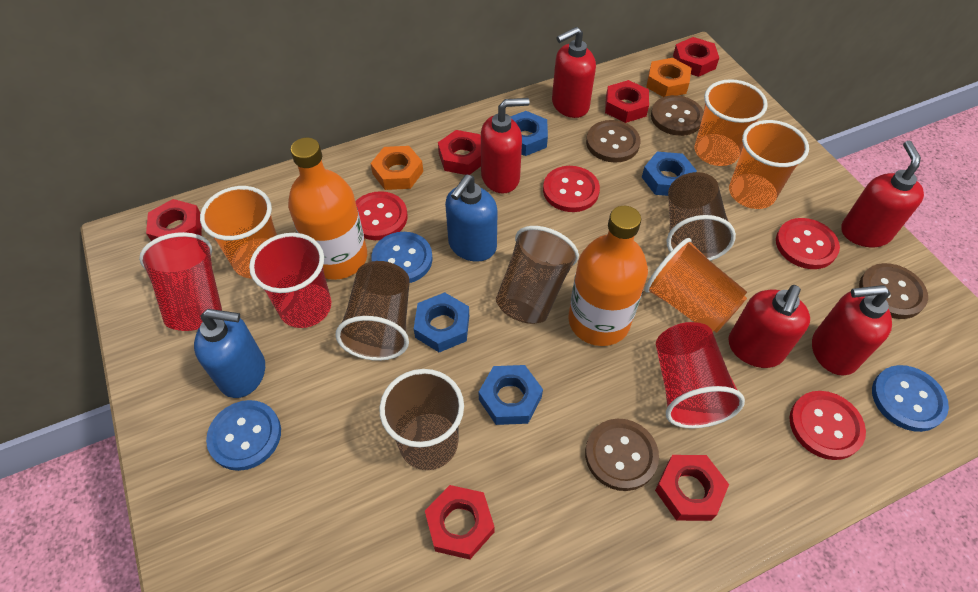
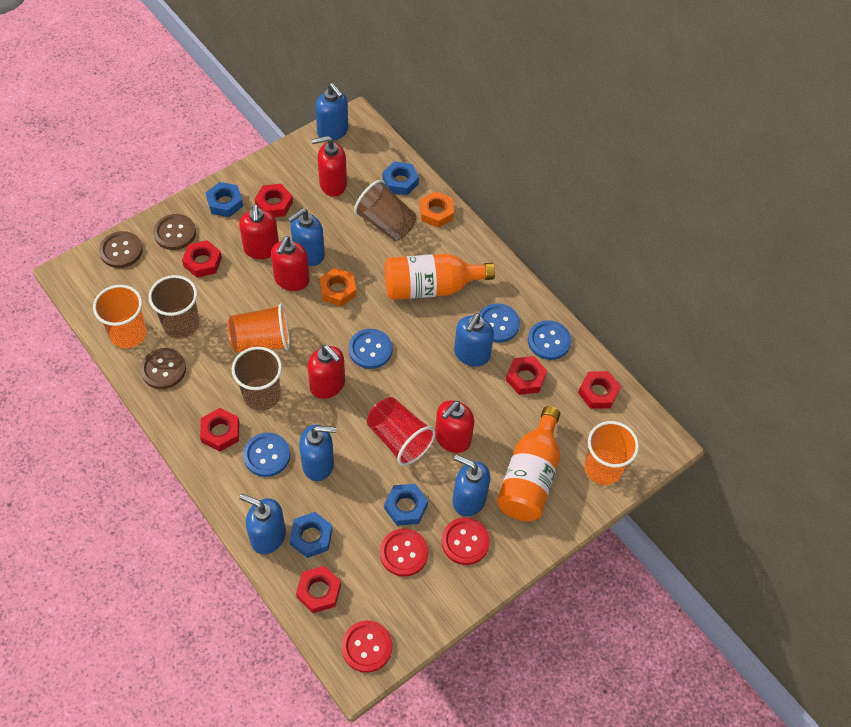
blue button: [206,400,281,471] [372,232,433,283] [872,365,949,432] = 3 -> [243,433,290,477] [349,329,392,369] [479,303,520,342] [528,320,572,360] = 4
blue soap dispenser: [194,309,265,398] [445,174,498,262] = 2 -> [239,494,286,554] [288,209,325,266] [299,424,337,481] [315,83,348,141] [453,455,490,517] [454,313,494,367] = 6
brown button: [585,419,659,491] [586,120,640,163] [651,95,704,136] [859,263,928,319] = 4 -> [99,231,143,268] [140,348,186,389] [153,214,196,250] = 3
brown cup: [335,261,410,361] [379,369,464,470] [496,226,579,324] [667,172,736,261] = 4 -> [149,275,199,339] [232,347,282,411] [354,180,416,241] = 3
orange cup: [200,186,277,279] [645,238,747,333] [694,79,768,166] [729,120,809,209] = 4 -> [93,285,147,349] [227,303,290,352] [584,421,639,485] = 3
red button: [355,191,408,240] [543,166,600,212] [776,218,840,269] [789,391,866,460] = 4 -> [341,621,392,673] [380,528,428,577] [442,518,490,565] = 3
red cup: [139,232,222,331] [249,233,331,328] [656,322,745,429] = 3 -> [367,397,436,466] = 1

